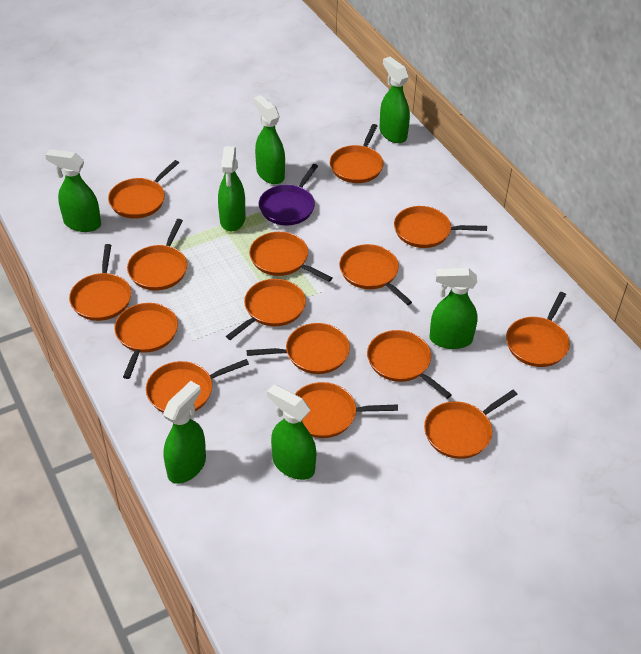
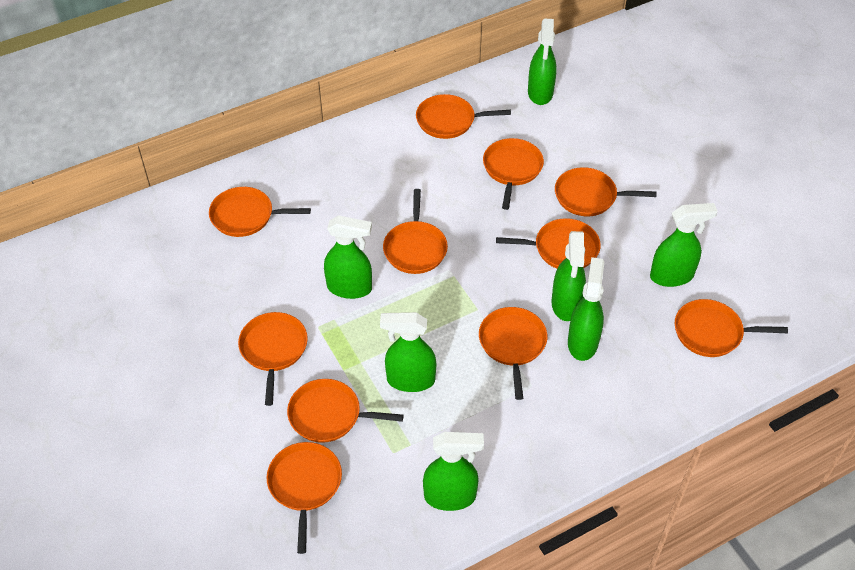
orange pan: [69,244,131,321] [108,160,179,219] [114,303,178,379] [127,219,187,290] [146,359,249,413] [226,279,306,340] [246,323,350,374] [249,232,332,282] [295,382,398,438] [330,124,384,183] [339,244,412,305] [367,330,452,399] [394,206,487,248] [424,390,518,459] [506,292,570,367] = 15 -> [209,187,311,237] [238,312,308,406] [267,442,342,554] [287,379,404,443] [383,189,448,274] [416,94,511,139] [479,307,547,400] [483,138,544,210] [496,218,601,268] [555,167,656,216] [675,299,788,357] = 11
purple pan: [259,164,318,225] = 1 -> none = 0

